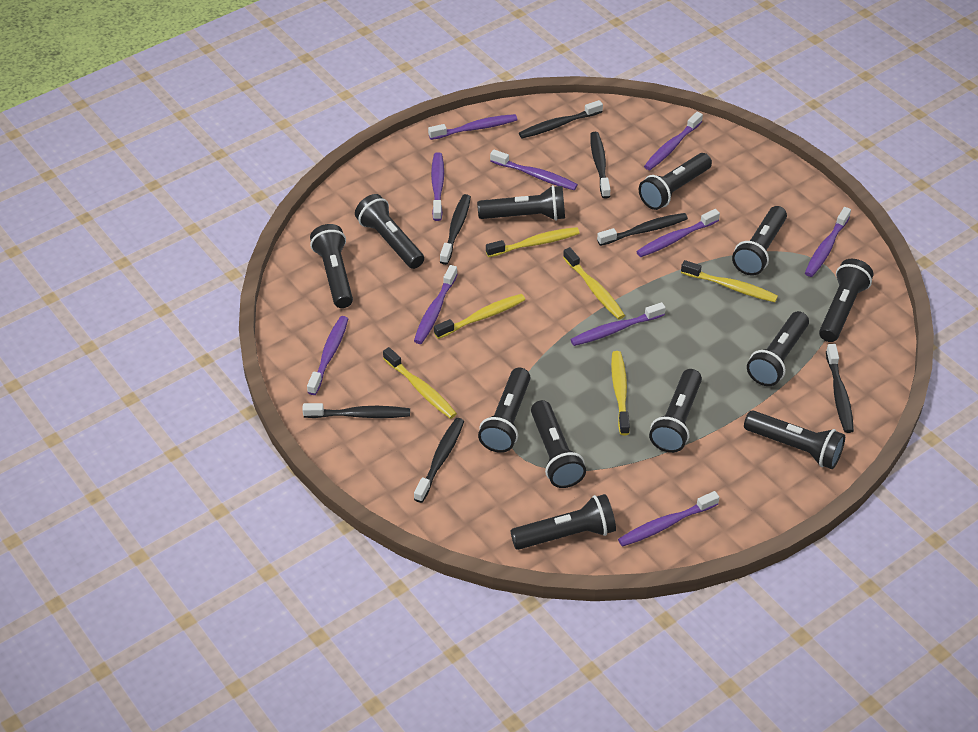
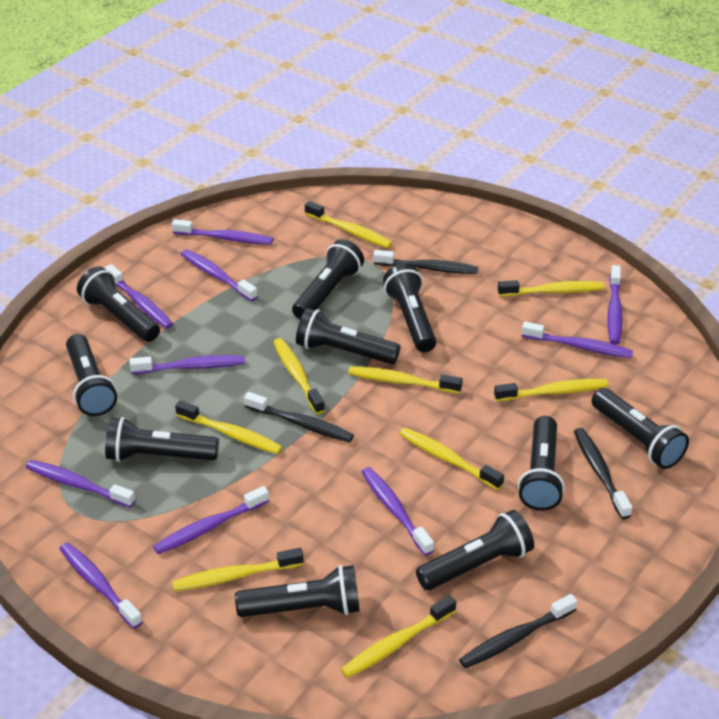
black flashlight: [310,224,353,308] [355,194,424,269] [477,185,565,221] [478,368,530,453] [510,494,616,550] [531,400,586,488] [639,153,712,210] [649,369,702,453] [732,206,787,276] [744,410,845,469] [747,311,809,386] [819,259,873,342] = 12 -> [66,334,117,416] [77,266,160,342] [105,417,219,462] [235,565,360,617] [292,239,364,319] [296,308,400,364] [383,264,436,352] [416,510,534,590] [518,416,565,511] [592,388,689,469] = 10
black toothbrush: [302,403,410,418] [414,418,464,503] [440,194,471,265] [519,100,603,138] [590,132,611,199] [597,213,688,246] [826,344,854,433] = 7 -> [244,392,354,443] [373,250,478,274] [459,594,577,668] [574,428,632,519] = 4
yellow toothbrush: [383,347,457,419] [434,294,525,339] [486,227,580,257] [563,247,625,320] [611,351,630,435] [681,260,778,302] = 6 -> [172,548,304,591] [175,400,283,454] [273,338,325,414] [305,201,392,248] [341,595,456,678] [348,366,463,394] [399,428,504,490] [494,379,608,401] [498,280,604,296] = 9

